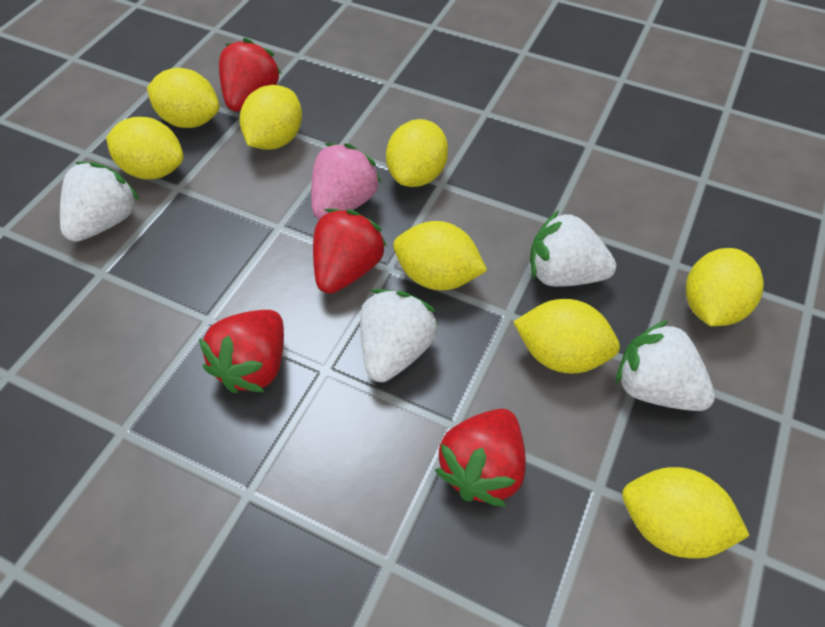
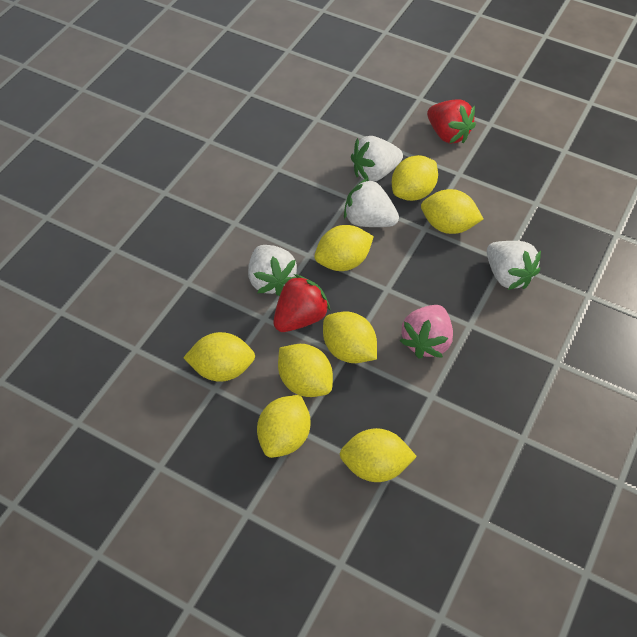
red strawberry: [199,310,284,393] [219,38,282,112] [313,209,387,294] [435,409,526,507] = 4 -> [273,274,330,332] [427,100,476,143] = 2

